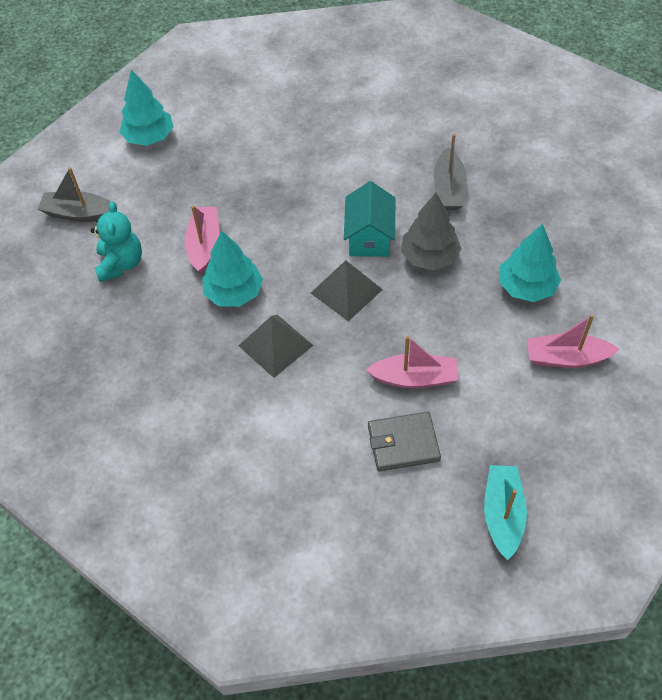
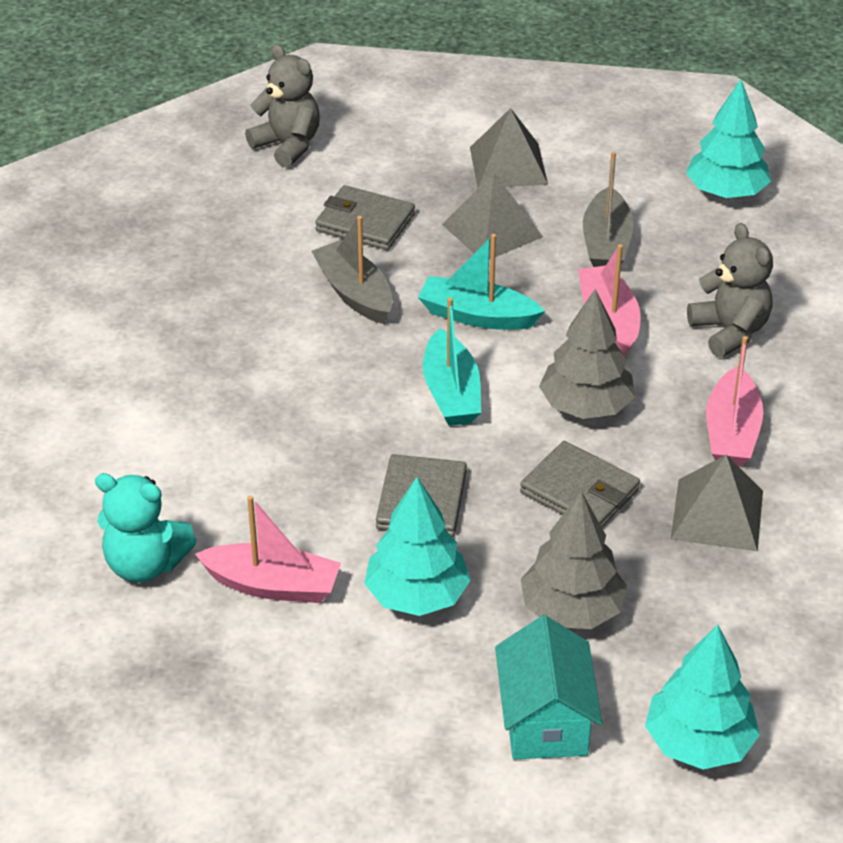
grey pyramid: [239,315,313,378] [311,260,383,321] = 2 -> [442,173,543,260] [470,108,548,188] [671,455,763,551] = 3
grey teddy bear: none = 0 -> [245,44,320,168] [687,223,773,357] = 2
grey tree: [401,193,461,270] = 1 -> [520,491,627,629] [539,289,635,419] = 2
grey wallet: [368,412,441,472] = 1 -> [315,185,415,250] [376,454,467,537] [520,441,640,527] = 3
turquoise boat: [484,465,527,560] = 1 -> [418,234,545,330] [423,298,481,426] = 2

